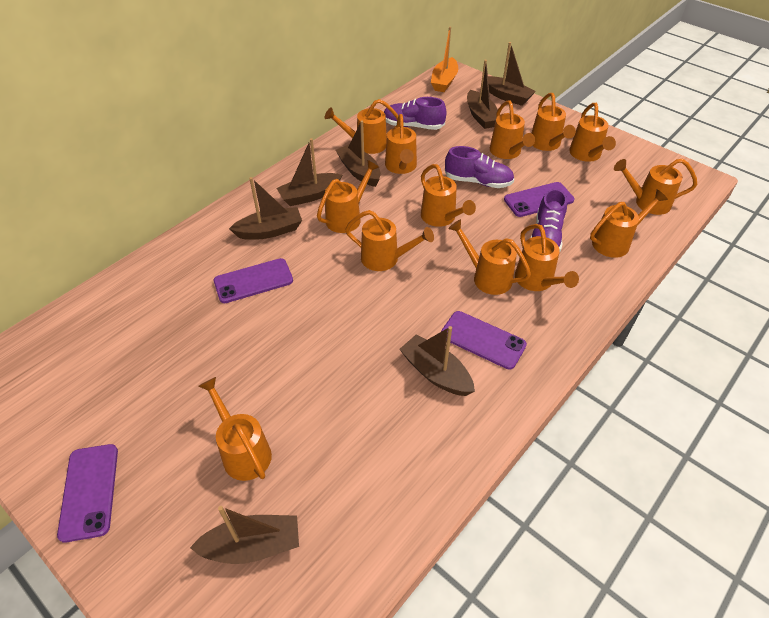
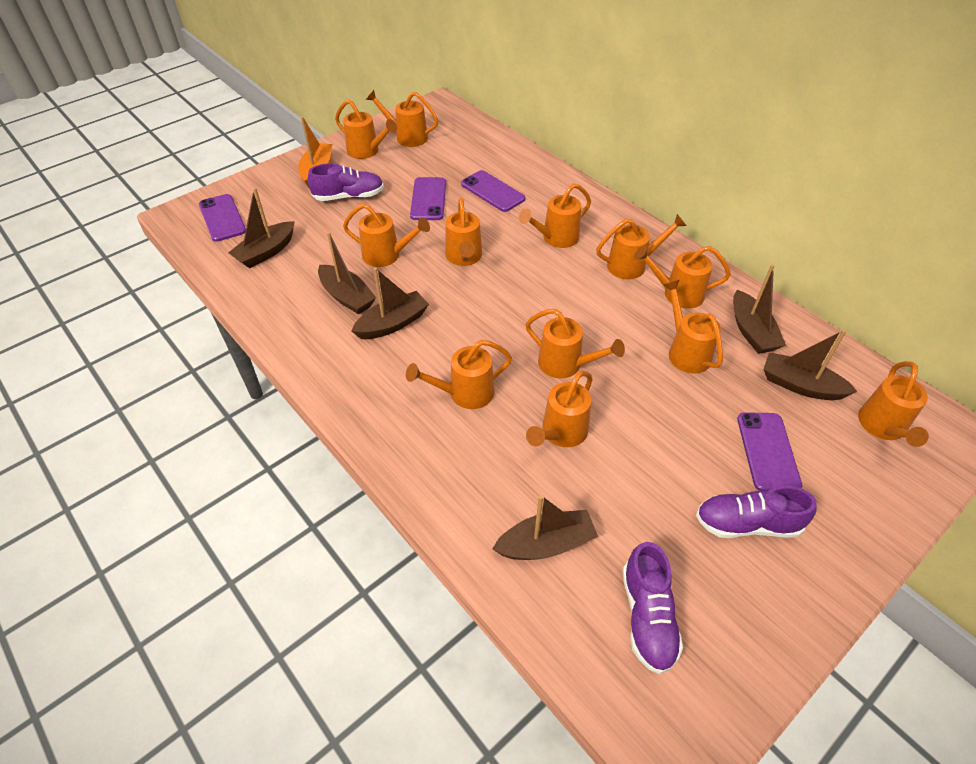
brown boat: [190,506,299,564] [229,177,302,240] [276,138,342,206] [336,121,381,187] [399,326,475,396] [467,60,498,129] [488,42,536,106] = 7 -> [228,188,294,268] [318,232,376,314] [352,267,429,339] [492,495,598,560] [733,265,786,354] [763,330,857,400] = 6
orange watering can: [199,377,272,481] [317,160,379,233] [325,99,399,154] [345,210,434,271] [385,114,417,174] [421,164,476,227] [448,219,531,295] [490,100,535,159] [515,224,579,291] [532,93,576,151] [569,103,616,162] [590,189,668,258] [614,159,697,215] = 13 -> [335,100,397,159] [343,203,430,267] [366,90,438,147] [406,340,512,409] [445,198,482,266] [519,183,591,248] [526,309,625,378] [526,371,593,447] [596,214,686,279] [634,246,731,309] [663,280,723,373] [858,361,929,447] = 12

